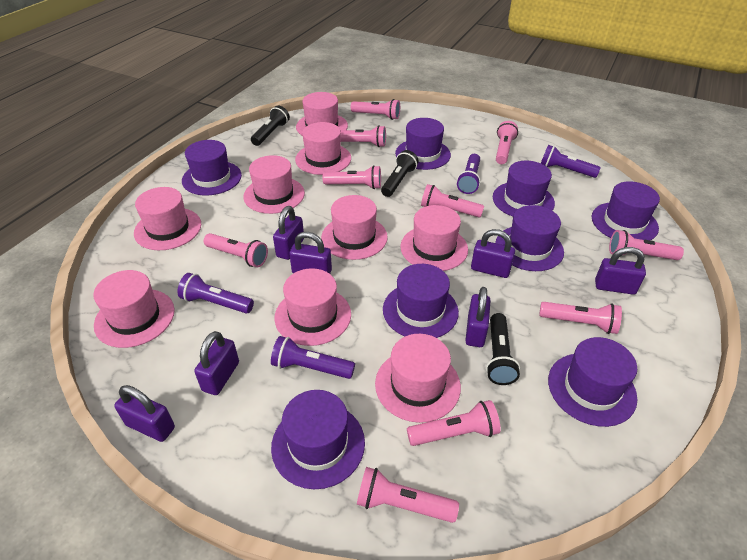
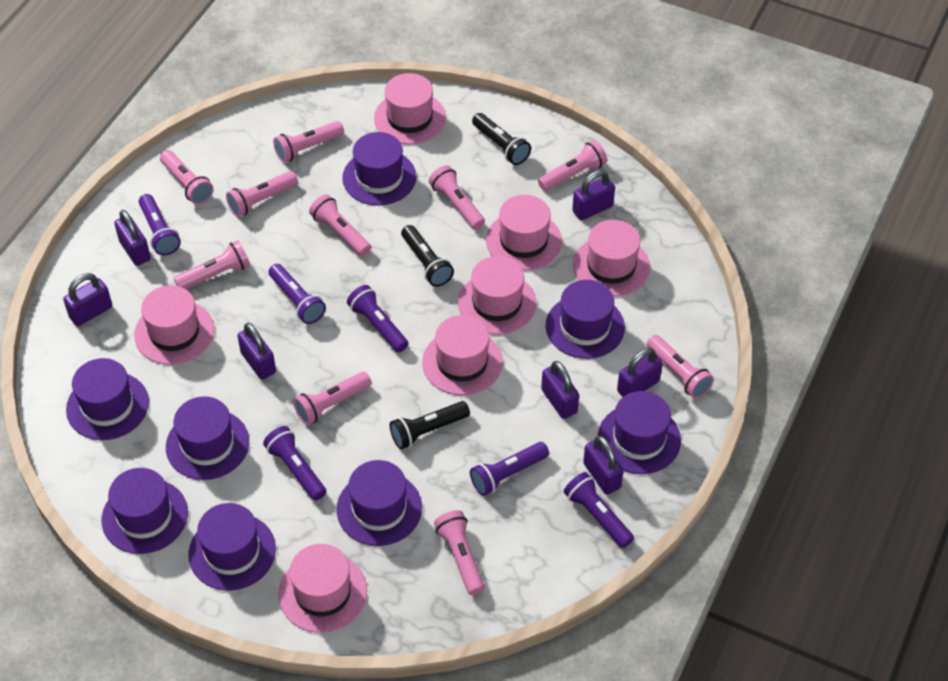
pink hat: [93,270,175,348] [134,187,201,250] [243,155,305,214] [274,268,351,346] [295,122,351,175] [296,92,348,136] [321,195,388,260] [375,334,461,423] [400,205,468,271] = 9 -> [134,285,214,365] [278,544,367,633] [374,73,446,144] [422,315,503,395] [458,256,536,334] [486,195,562,271] [573,220,650,297] = 7
purple flashlight: [177,273,254,314] [271,336,355,379] [457,154,480,194] [541,145,601,178] = 4 -> [138,194,181,255] [263,426,326,501] [268,264,326,324] [347,285,408,352] [470,442,549,496] [564,472,634,548] = 6

